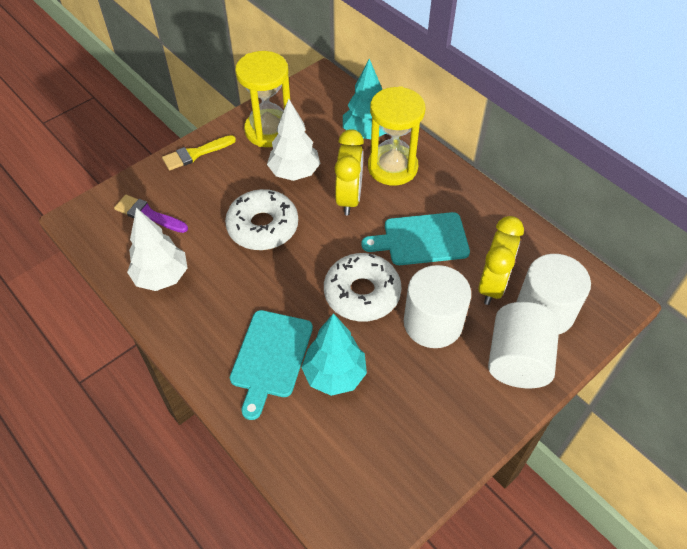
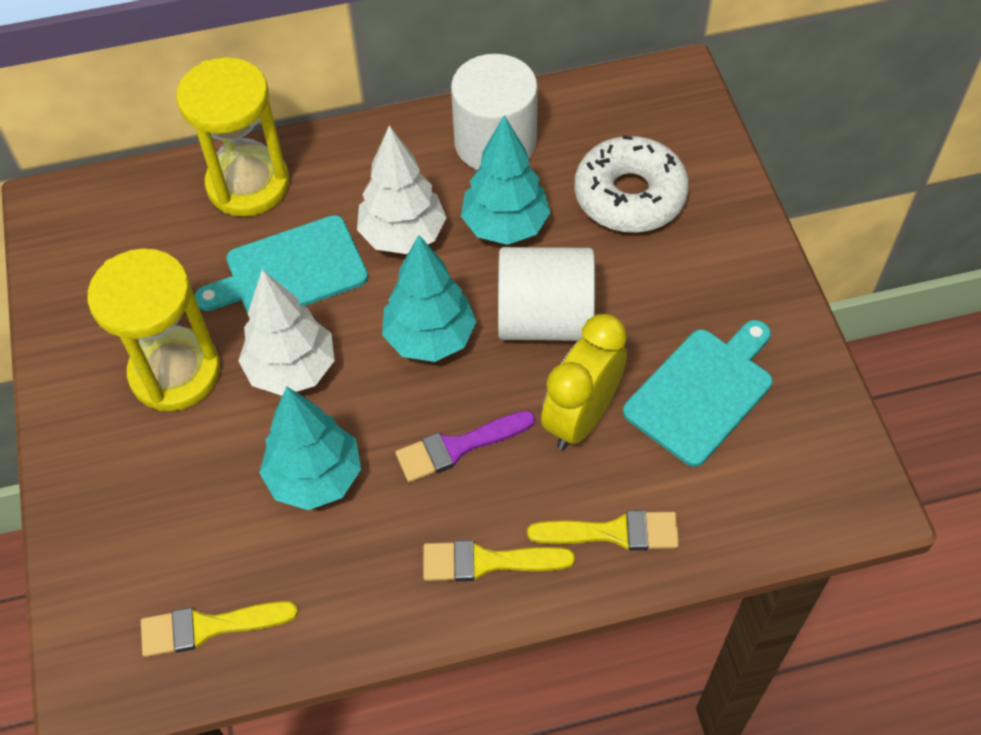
turquoise tree: [301,313,367,396] [343,58,386,139] = 2 -> [259,387,361,510] [382,235,477,362] [461,115,551,245] = 3
white cylinder: [404,265,471,348] [488,302,560,388] [517,254,591,334] = 3 -> [451,54,538,170] [498,247,595,341] = 2
white donut: [225,189,298,250] [324,253,402,322] = 2 -> [575,135,689,233] = 1
yellow brush: [162,135,236,170] = 1 -> [141,601,298,657] [423,540,575,581] [527,510,679,551] = 3
yellow clock: [335,129,364,215] [478,216,524,305] = 2 -> [541,314,627,450] = 1

